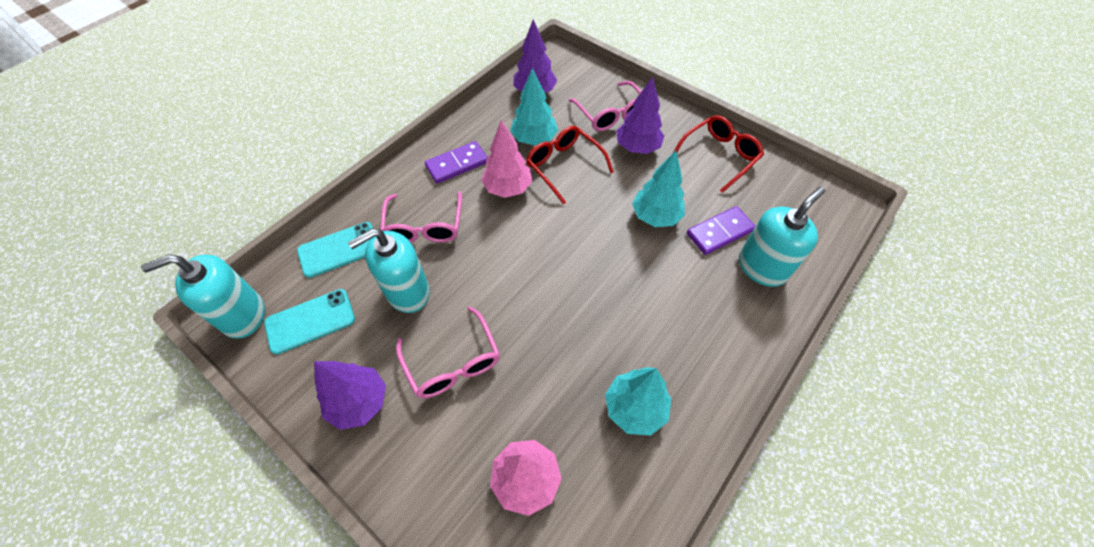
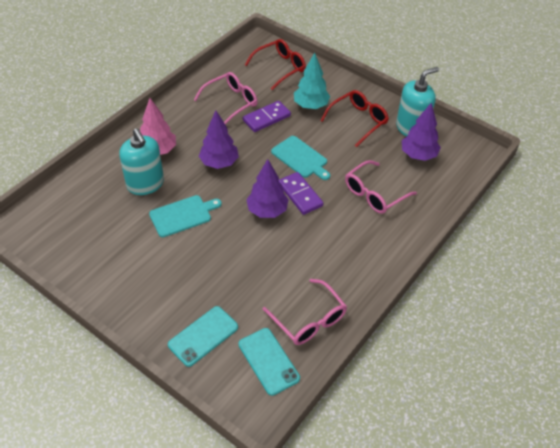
pink tree: [481,120,532,198] [490,440,562,516] = 2 -> [140,98,176,155] = 1
turquoise cutting board: none = 0 -> [149,195,222,237] [271,136,330,180] = 2
turquoise soap dispenser: [141,255,265,339] [348,229,430,313] [739,187,825,287] = 3 -> [119,128,164,195] [396,67,439,137] = 2
turquoise tree: [510,68,558,145] [605,367,671,435] [632,151,685,227] = 3 -> [294,53,330,109] = 1

